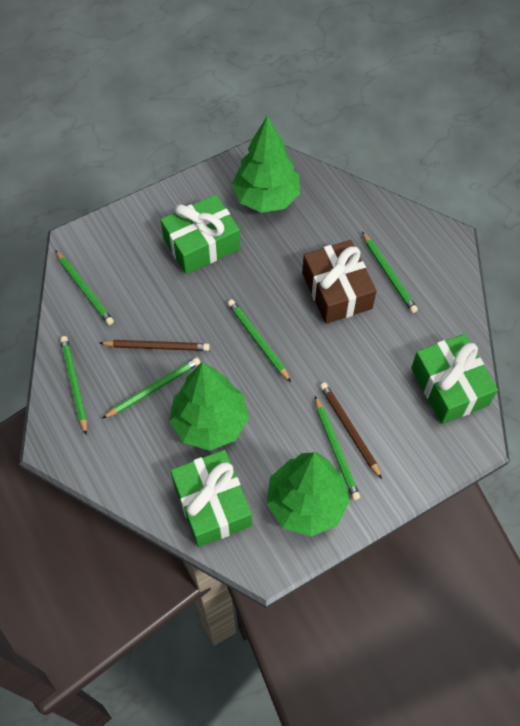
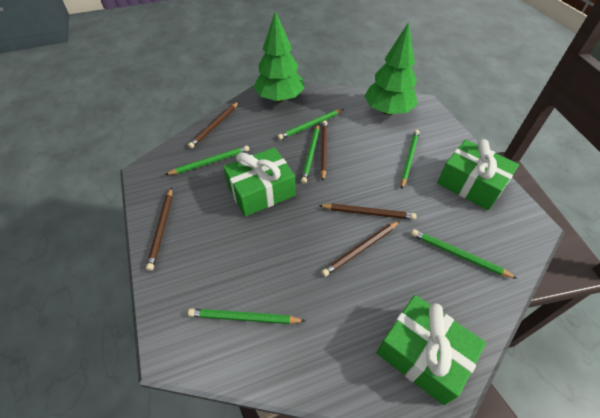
brown gift: [302,240,377,324] = 1 -> none = 0
brown pencil: [100,340,210,351] [320,382,382,479] = 2 -> [146,187,172,271] [188,102,239,149] [318,204,417,220] [320,121,328,181] [321,221,400,277] = 5
green tree: [169,362,249,451] [232,116,300,213] [267,452,350,537] = 3 -> [253,10,305,102] [364,22,418,115] = 2

